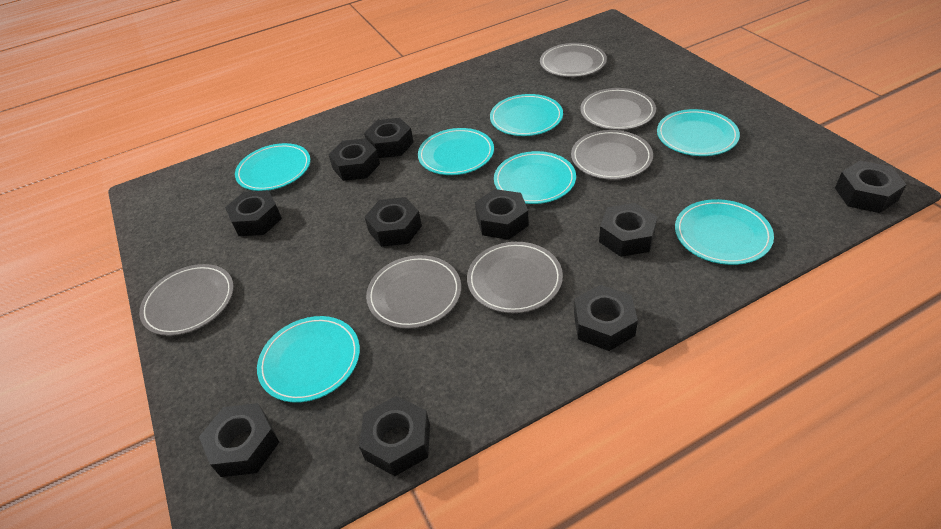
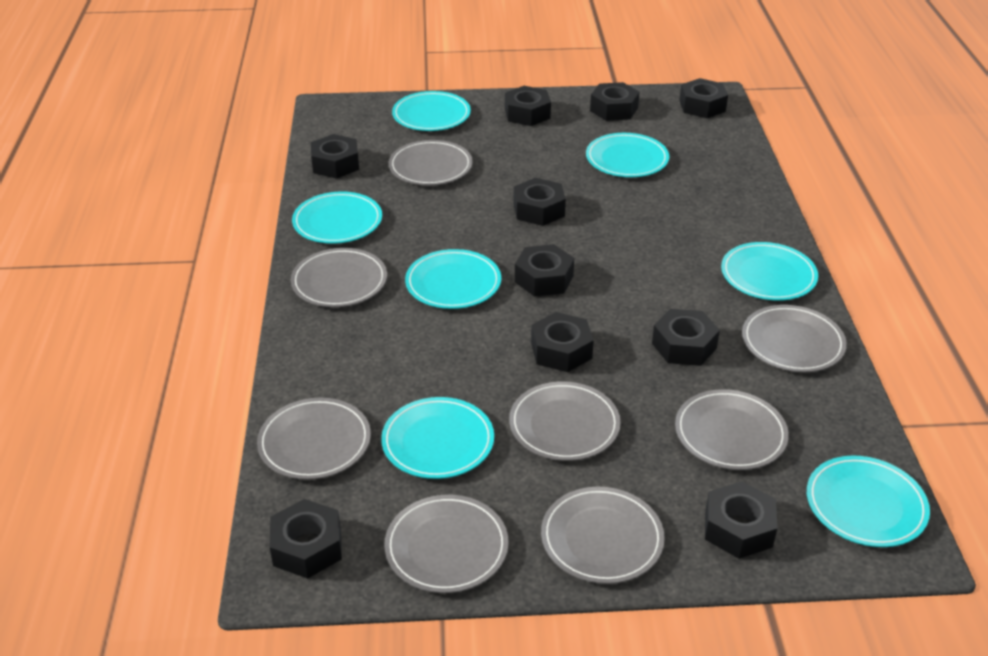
grey plate: [139,264,234,336] [366,255,461,329] [467,242,563,313] [540,43,607,77] [571,130,653,180] [580,88,656,130] = 6 -> [257,398,371,480] [291,248,387,307] [384,495,509,593] [389,140,473,185] [509,382,621,461] [541,487,665,584] [675,389,789,470] [742,305,847,372] = 8

